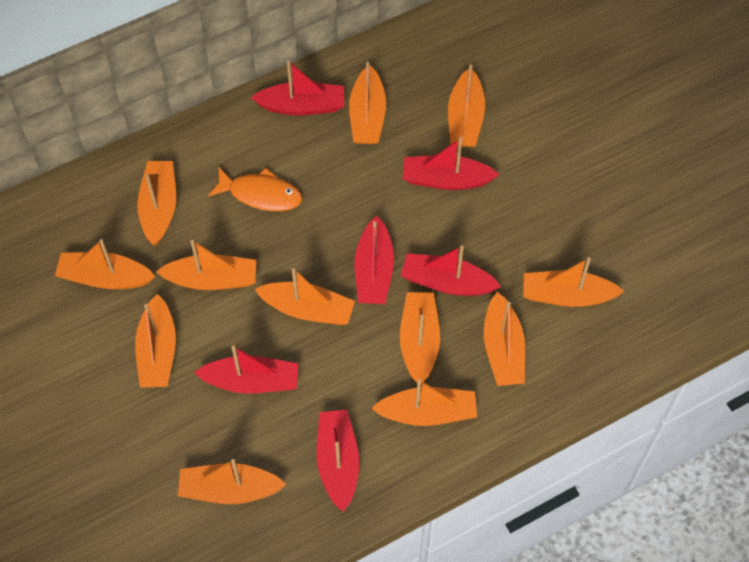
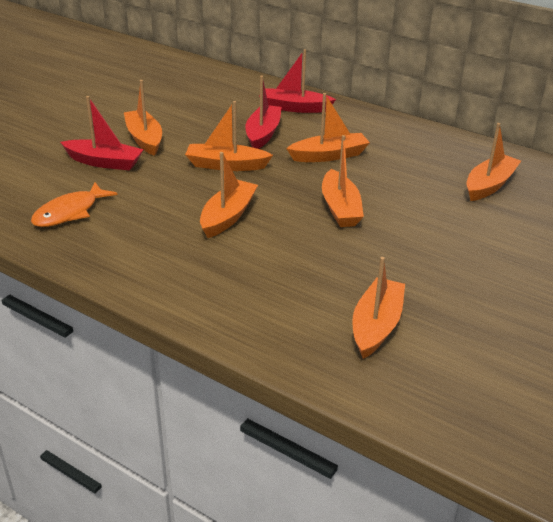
orange boat: [55,239,156,289] [135,294,176,388] [137,161,176,246] [156,240,256,290] [178,459,287,504] [255,268,355,325] [349,62,386,144] [371,379,477,426] [400,292,440,384] [448,64,485,147] [484,292,525,386] [523,257,625,307] = 12 -> [124,80,162,156] [185,101,273,171] [200,152,258,238] [286,93,370,162] [322,135,364,227] [352,257,405,359] [466,123,521,201] = 7
red boat: [194,345,298,393] [251,60,344,116] [317,410,359,512] [355,216,394,304] [401,245,501,296] [403,137,500,190] = 6 -> [61,96,144,171] [246,75,282,149] [259,49,336,113] = 3

